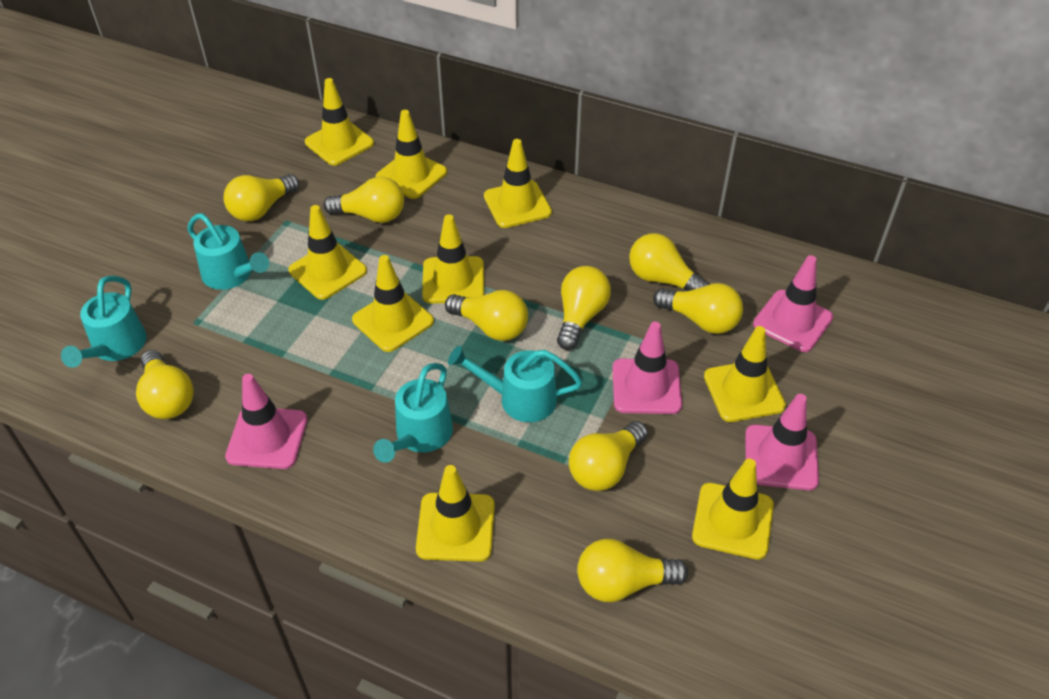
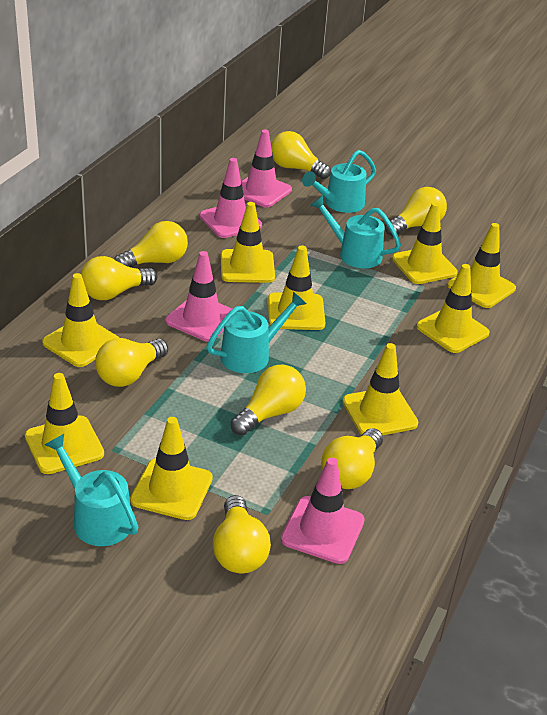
yellow light bulb: [136,350,194,419] [223,174,299,221] [323,177,404,223] [445,290,528,341] [557,266,611,350] [569,421,648,491] [577,539,688,602] [629,233,710,291] [653,283,743,334] = 9 -> [81,256,157,300] [95,338,168,387] [114,221,188,267] [213,495,271,573] [231,365,306,436] [271,131,331,179] [321,428,383,489] [385,187,447,236] = 8

